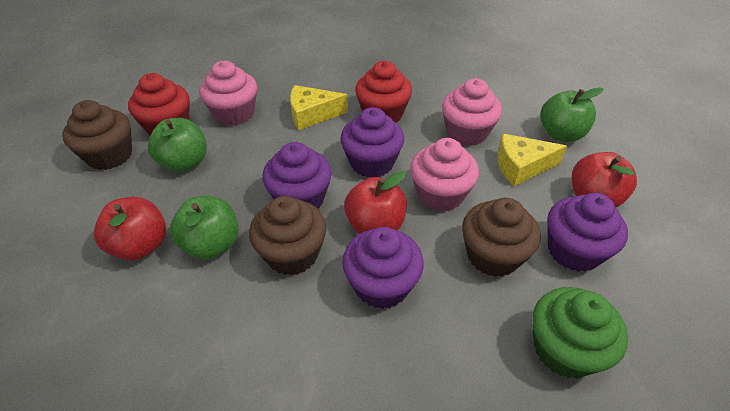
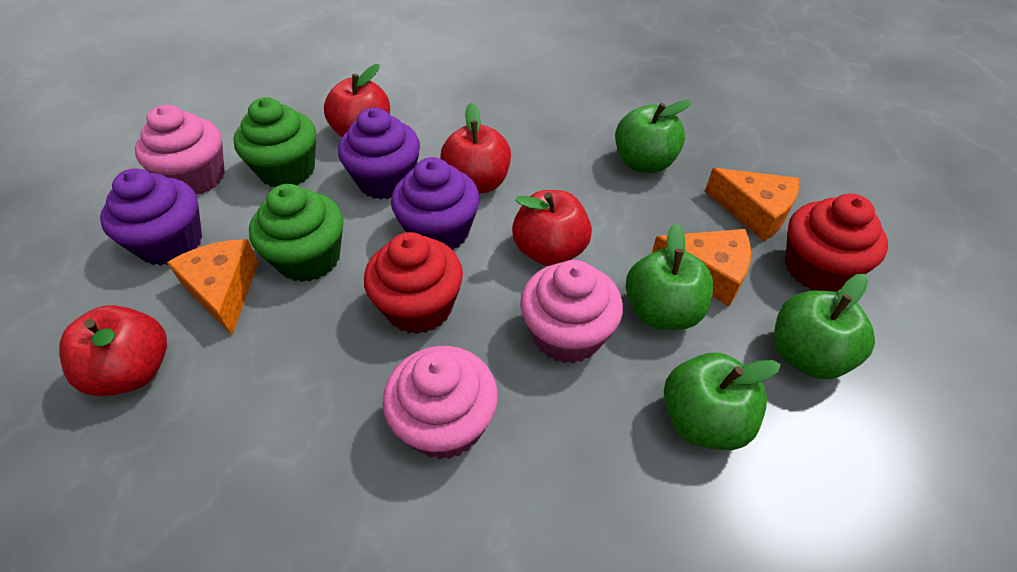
brown cupcake: [62,100,132,170] [249,196,326,275] [462,198,541,277] = 3 -> none = 0
green apple: [148,118,207,172] [170,196,239,260] [540,87,604,142] = 3 -> [615,100,691,173] [626,223,714,330] [664,353,781,450] [774,274,875,379] = 4
green cupcake: [532,287,628,378] = 1 -> [233,97,316,187] [249,184,343,282] = 2
orange cheese: none = 0 -> [167,239,259,335] [652,229,751,306] [705,168,799,241] = 3
purple cupcake: [263,142,332,208] [341,107,404,178] [342,227,424,309] [547,193,628,272] = 4 -> [100,168,202,266] [338,108,420,199] [391,157,480,250] = 3
red apple: [94,196,166,260] [344,171,407,234] [572,152,637,208] = 3 -> [59,305,167,396] [324,64,390,137] [440,103,511,194] [512,190,592,266] = 4
yellow cheese: [290,85,348,130] [497,134,567,186] = 2 -> none = 0

